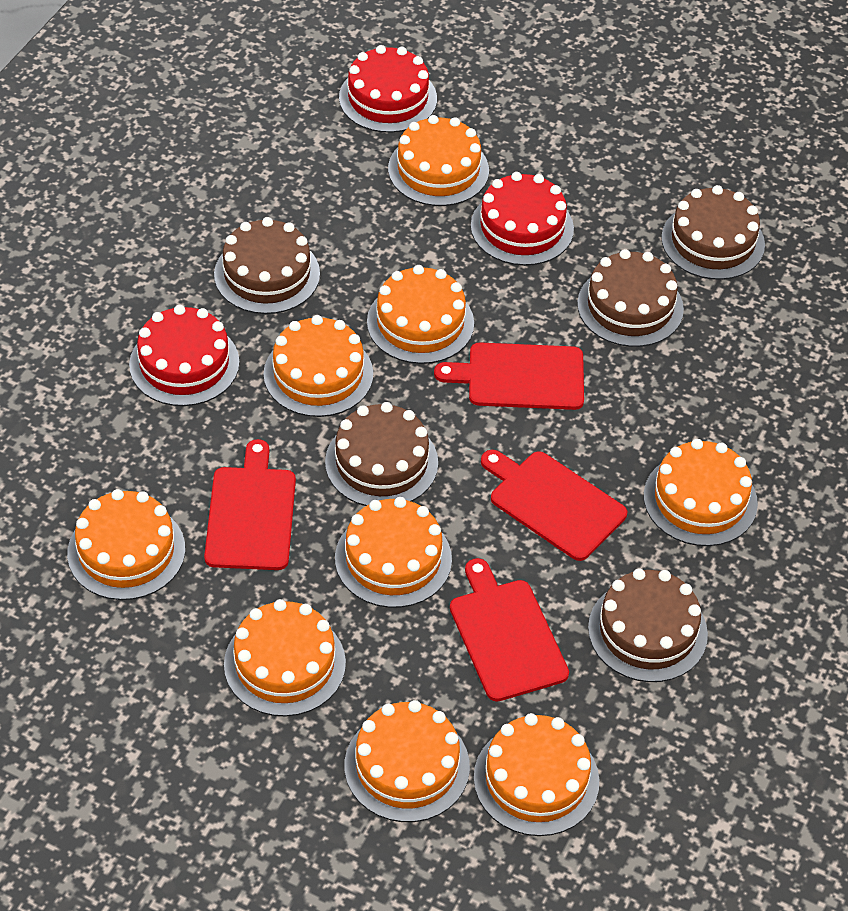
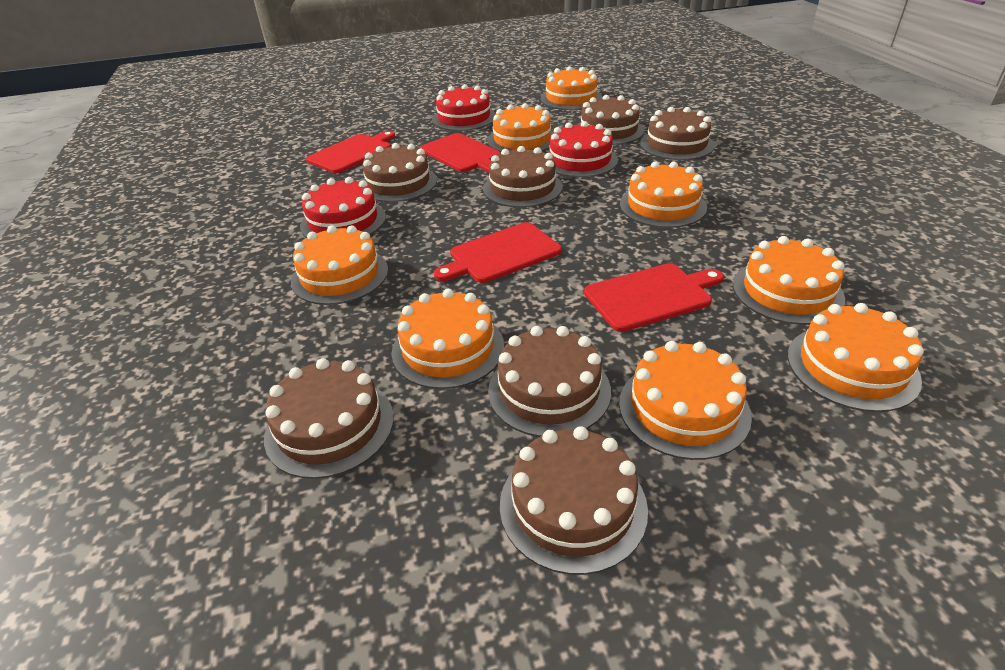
brown cake: [214,217,320,314] [325,402,438,506] [577,249,684,347] [588,568,708,682] [661,185,765,280] = 5 -> [264,358,394,479] [363,143,437,202] [483,146,563,208] [488,326,611,437] [500,426,648,575] [577,95,644,145] [640,107,715,160] = 7
orange cake: [67,489,185,600] [224,599,346,717] [263,315,373,417] [335,497,452,608] [345,700,470,822] [367,265,474,364] [388,115,489,206] [474,713,599,836] [644,439,758,546] = 9 -> [291,225,388,305] [392,289,504,389] [487,103,553,152] [541,66,602,110] [619,341,752,460] [620,161,707,228] [733,236,845,325] [787,303,924,412] = 8

